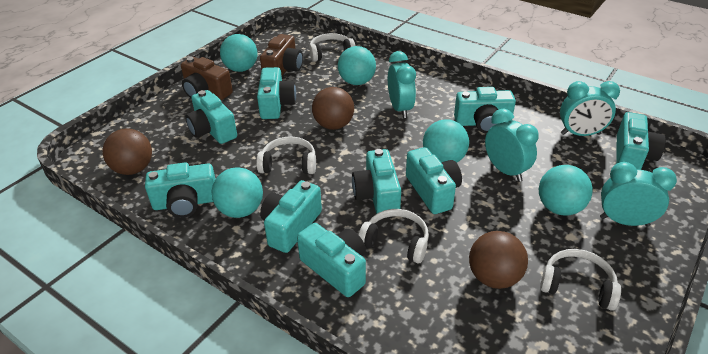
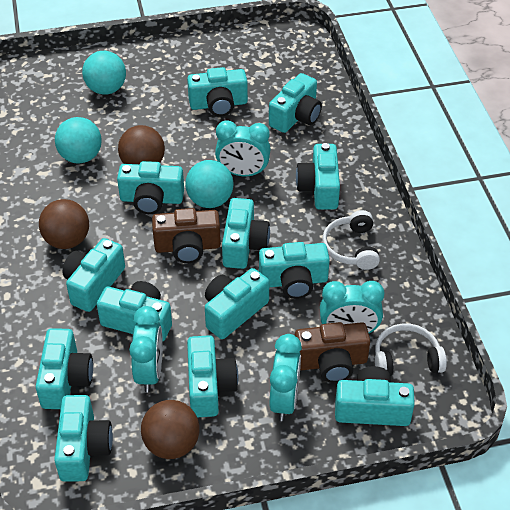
turquoise ball: [212,167,263,218] [220,34,258,72] [338,46,376,85] [423,119,469,163] [539,165,592,216] = 5 -> [55,117,102,163] [82,51,126,95] [185,160,233,208] = 3
turquoise camera: [145,162,215,218] [185,90,237,144] [257,67,296,119] [260,180,322,253] [297,223,366,297] [352,149,401,214] [406,147,462,214] [454,87,516,133] [616,112,666,170] = 9 -> [36,328,93,409] [54,395,113,482] [62,238,125,312] [97,281,172,341] [117,161,184,214] [187,67,248,117] [187,335,238,418] [205,268,269,339] [222,198,270,269] [259,242,330,299] [269,73,322,133] [296,143,340,209] [335,366,415,426] = 13
white headphones: [256,137,316,174] [309,33,355,62] [358,209,429,264] [540,249,621,311] = 4 -> [322,210,380,270] [375,323,447,376] = 2

